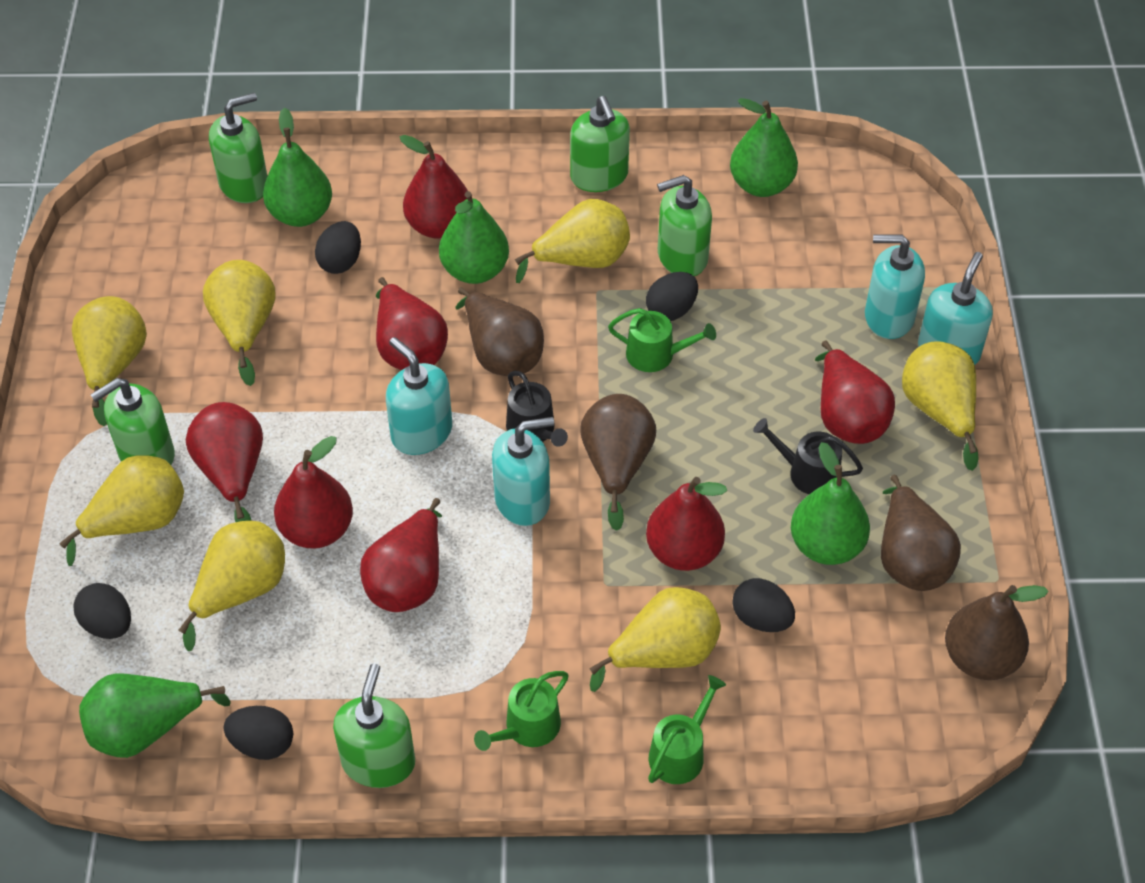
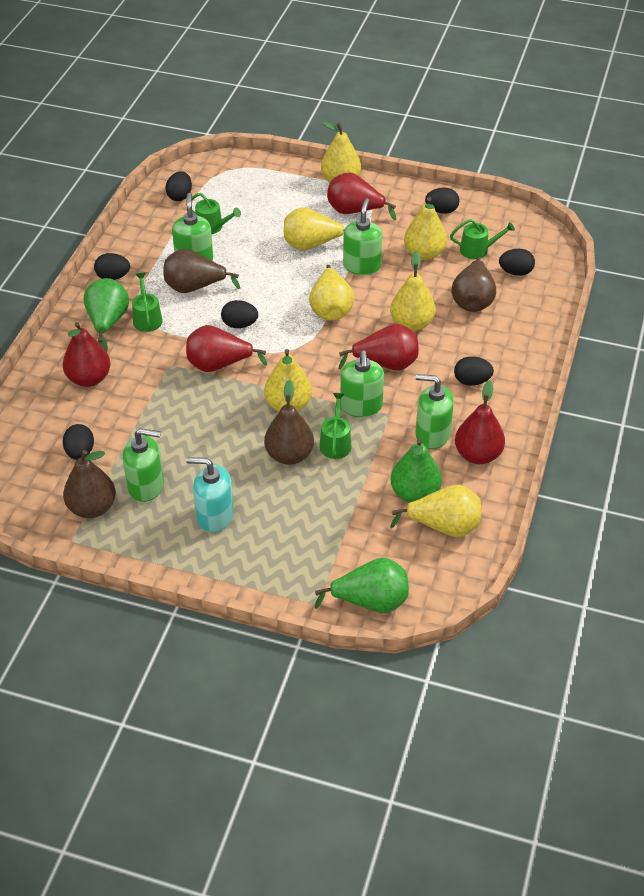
black egg: [73,583,131,639] [223,706,293,760] [315,221,361,274] [646,272,698,321] [732,578,795,632] = 5 -> [63,424,94,460] [94,253,130,280] [165,172,192,201] [221,300,258,328] [425,187,459,214] [454,356,494,386] [499,249,535,276] = 7
black watering can: [506,371,568,447] [753,418,863,494] = 2 -> none = 0
green pear: [79,673,231,758] [263,108,332,227] [439,191,509,284] [730,98,798,197] [791,442,870,565] = 5 -> [84,278,129,352] [315,558,409,613] [391,438,442,503] = 3
green watering can: [474,671,569,751] [608,308,716,372] [648,675,726,784] = 3 -> [132,273,163,332] [186,193,241,234] [319,393,352,459] [450,219,515,259] = 4
red pear: [186,402,263,522] [274,436,353,549] [360,498,442,612] [376,277,448,370] [400,135,468,239] [646,477,727,571] [815,341,895,444] = 7 -> [63,322,111,387] [186,325,267,372] [327,172,396,220] [339,324,419,371] [455,380,505,464] = 5
turquoise soap dispenser: [386,337,452,455] [492,417,554,526] [865,234,925,339] [918,252,993,365] = 4 -> [186,457,234,532] = 1

